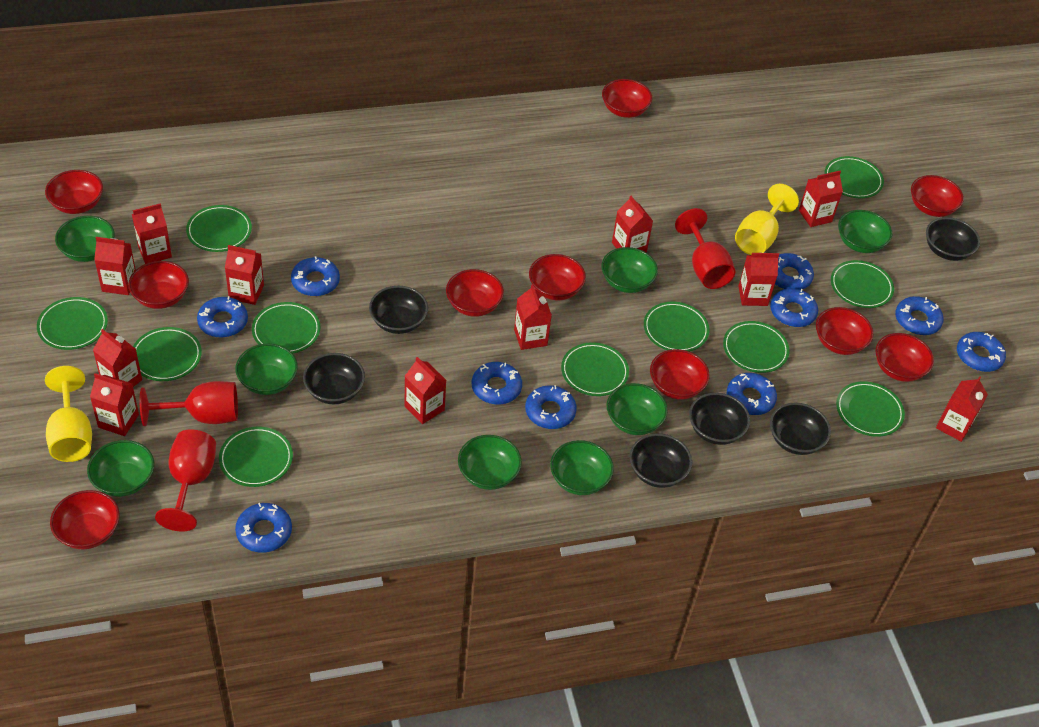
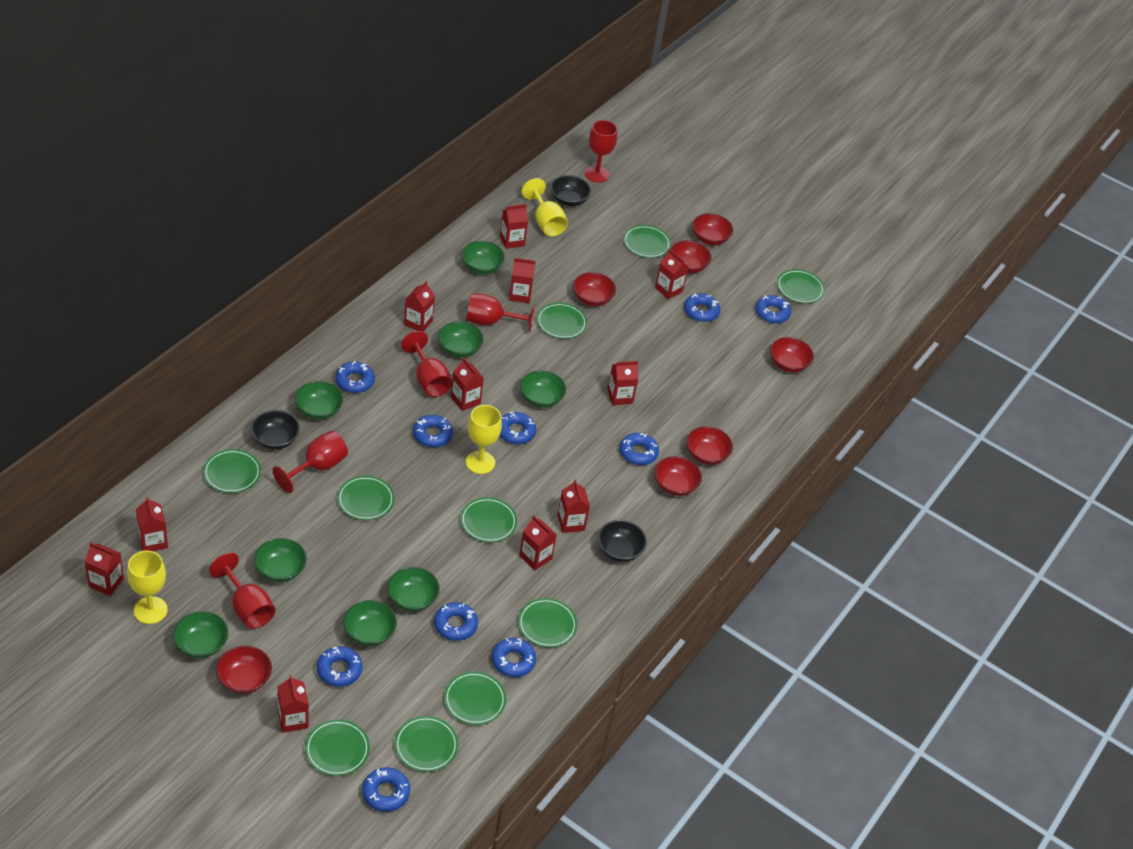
black bowl: [303,353,365,404] [369,286,428,334] [630,433,692,488] [689,393,750,445] [770,403,831,455] [926,217,980,261] = 6 -> [251,410,300,450] [550,175,591,206] [598,520,647,562] = 3
green plate: [37,297,108,350] [133,327,202,381] [186,205,252,252] [219,427,293,487] [252,302,321,353] [561,342,629,396] [644,302,709,352] [723,321,789,373] [824,156,884,198] [831,260,894,308] [836,381,905,437] = 11 -> [203,449,261,493] [305,719,370,776] [337,476,394,520] [395,716,458,772] [444,671,506,725] [460,497,517,543] [518,598,577,648] [537,303,587,339] [623,225,671,258] [777,269,825,304] = 10
red bowl: [45,170,103,214] [50,490,119,549] [128,261,189,309] [446,269,504,317] [529,254,586,300] [602,79,652,118] [650,349,710,400] [816,307,873,355] [875,333,934,382] [911,175,964,217] = 10 -> [216,646,272,694] [573,272,616,306] [654,456,702,496] [671,240,712,273] [686,426,733,465] [692,213,733,245] [770,337,814,373] = 7
red goblet: [140,381,238,426] [155,429,216,531] [675,208,735,289] = 3 -> [209,553,275,629] [273,431,348,493] [401,331,452,397] [466,293,535,332] [585,120,618,183] = 5
yellow goblet: [45,366,92,462] [735,184,799,255] = 2 -> [127,551,168,624] [466,405,502,474] [521,178,568,236] = 3

